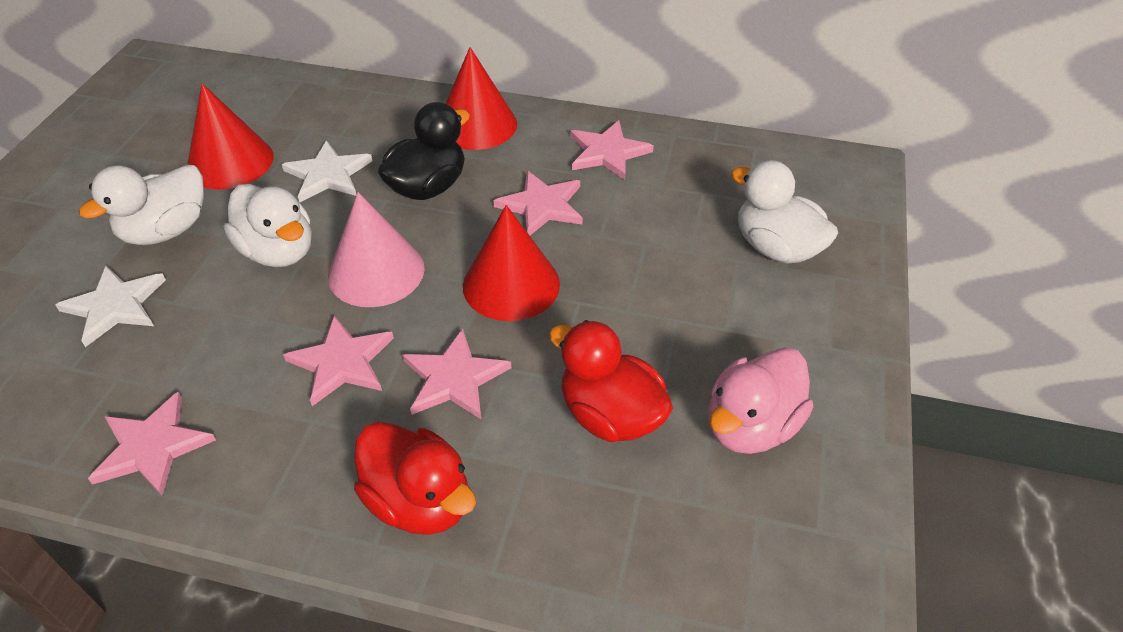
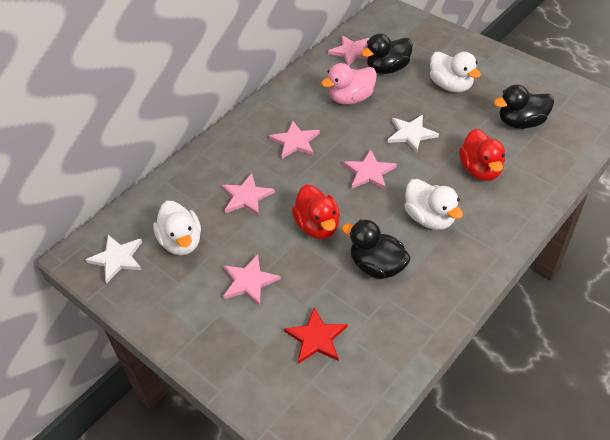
black duck: [378,102,470,200] = 1 -> [342,220,411,279] [361,33,413,74] [494,84,554,129] = 3
pink cone: [328,192,425,307] = 1 -> none = 0
red cone: [187,83,274,189] [445,47,517,150] [463,205,560,321] = 3 -> none = 0
red star: none = 0 -> [284,307,347,364] = 1

